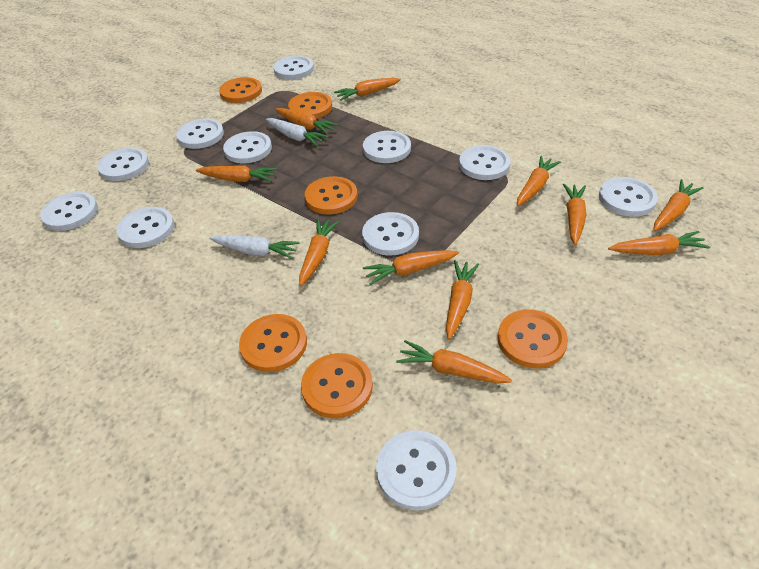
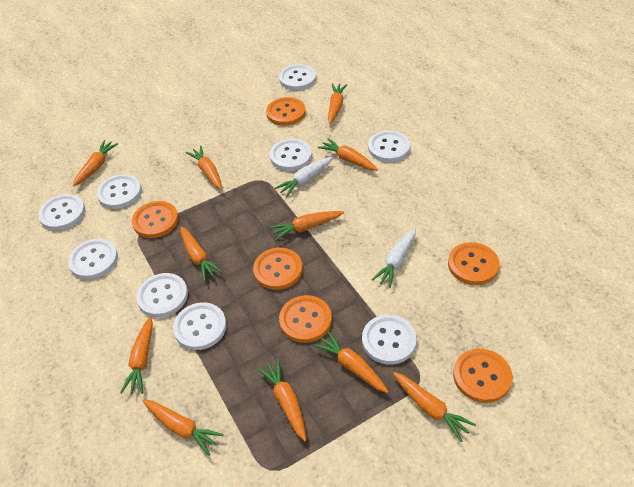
white button: [40,192,98,231] [97,148,149,181] [116,207,174,248] [176,118,224,149] [223,131,272,164] [273,56,314,80] [362,212,419,256] [363,131,411,163] [376,430,457,511] [459,145,510,180] [599,177,658,217] = 11 -> [38,194,85,230] [68,239,118,279] [97,174,142,209] [136,273,188,317] [173,302,226,350] [270,139,312,171] [279,64,316,90] [362,315,417,365] [368,130,410,162] = 9

